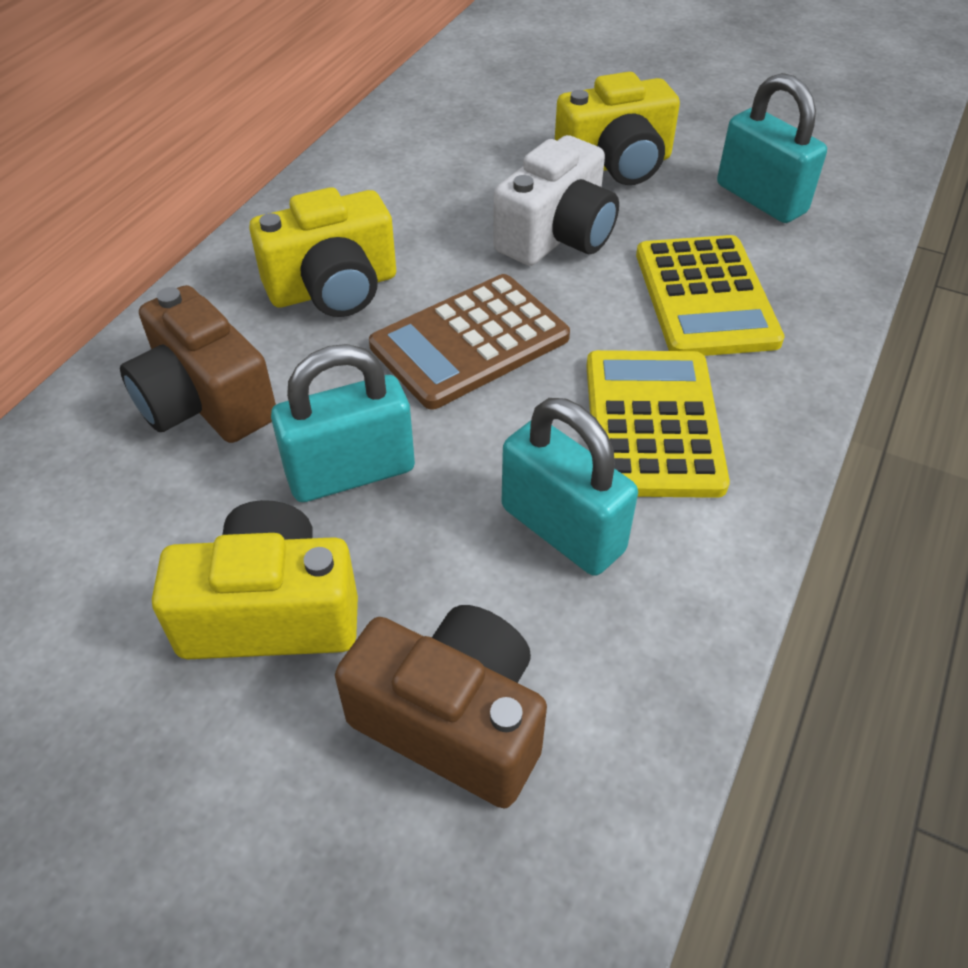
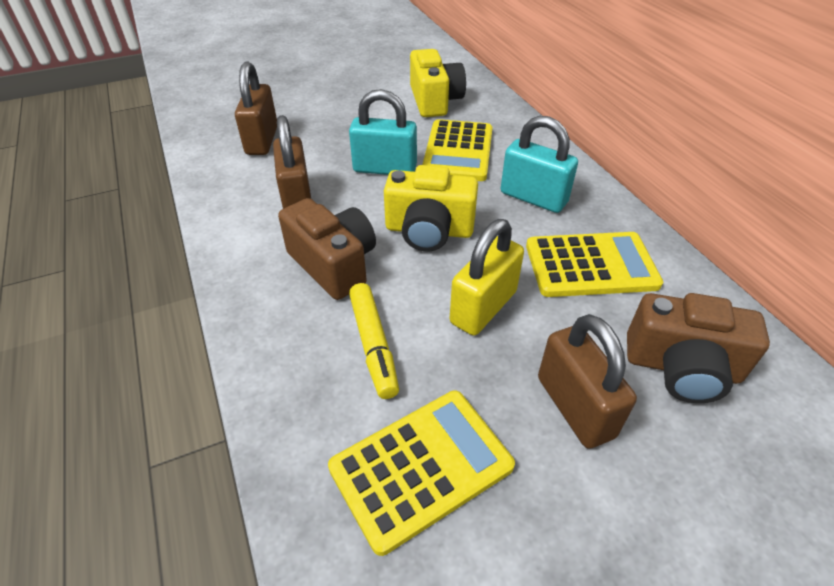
brown calculator: [369,274,570,409] = 1 -> none = 0
brown padlock: none = 0 -> [235,62,277,155] [273,115,311,209] [538,314,637,449] = 3
turquoise padlock: [271,344,415,502] [502,398,638,576] [717,73,827,223] = 3 -> [349,89,417,175] [501,116,578,213] = 2
white camera: [493,135,619,266] = 1 -> none = 0
yellow calculator: [586,350,730,498] [636,235,785,356] = 2 -> [328,391,515,556] [422,119,493,181] [526,232,663,297] = 3
yellow camera: [152,500,358,659] [249,187,396,317] [555,72,680,185] = 3 -> [384,165,478,251] [410,49,466,117] = 2
yellow marker: none = 0 -> [349,283,399,399] = 1
yellow padlock: none = 0 -> [450,219,524,336] = 1

